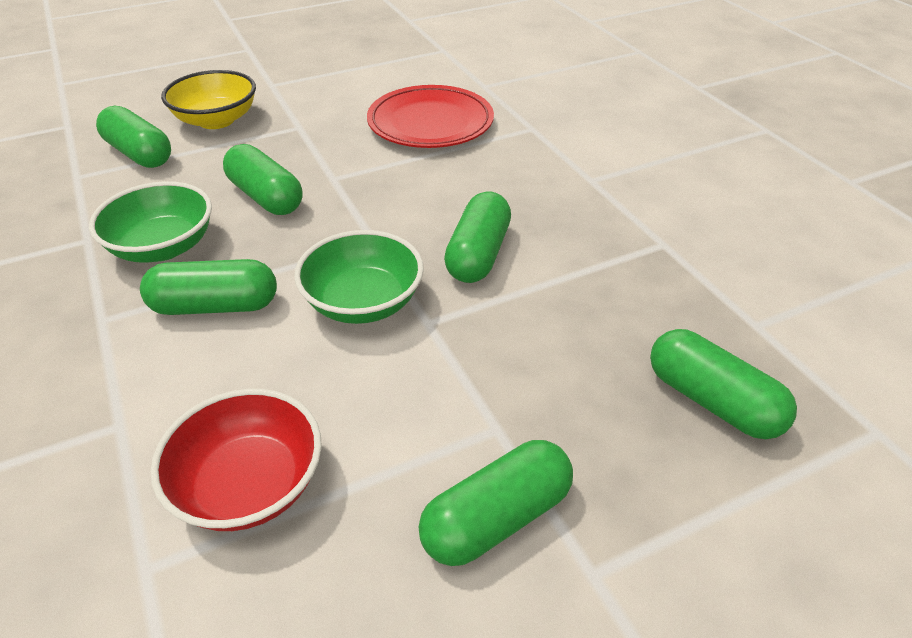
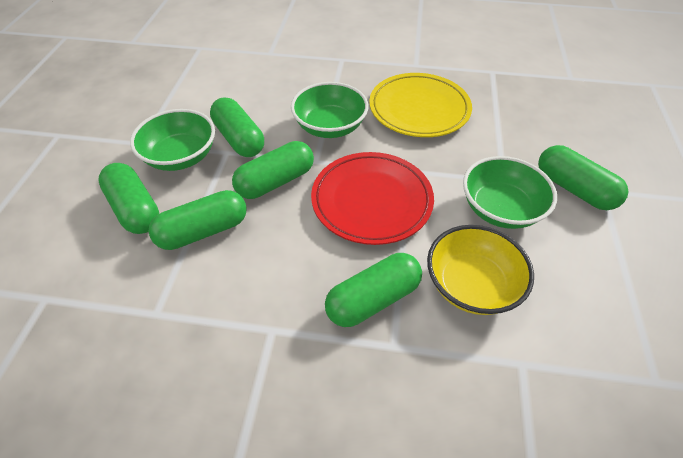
green bowl: [89,181,212,263] [294,230,424,324] = 2 -> [130,109,215,171] [291,82,369,138] [463,156,557,229] = 3
red bowl: [150,389,322,531] = 1 -> none = 0
yellow plate: none = 0 -> [369,73,472,137] = 1

